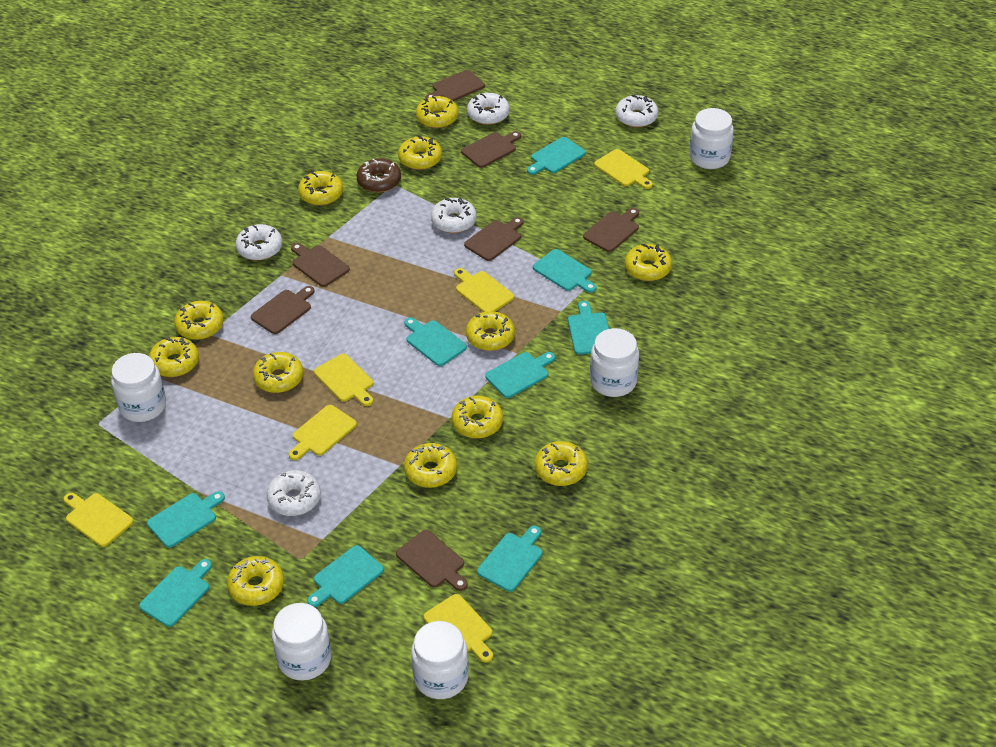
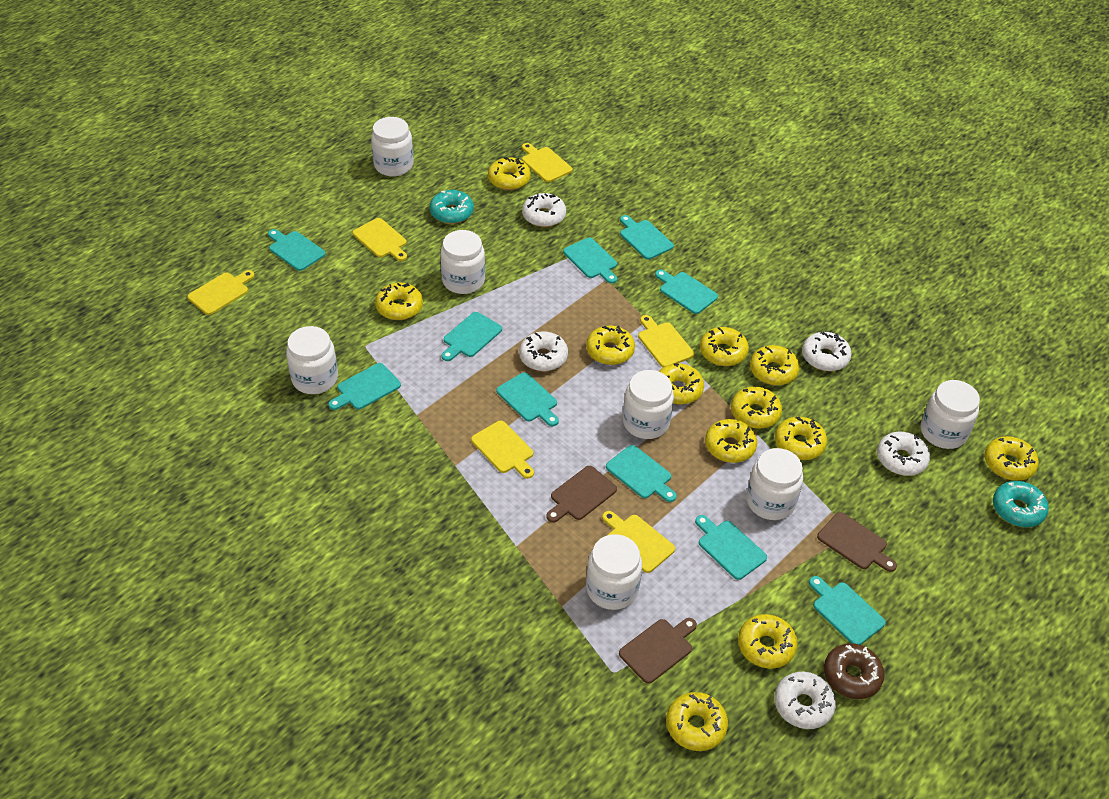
brown cutting board: [251,286,315,334] [291,243,350,287] [396,530,468,591] [425,70,485,101] [461,131,521,168] [464,217,524,261] [583,208,639,252] = 7 -> [546,466,617,522] [619,618,697,684] [817,512,897,572] = 3
turquoise cutting board: [139,559,212,627] [147,491,225,548] [307,545,384,607] [404,318,467,366] [477,526,543,592] [485,352,555,398] [527,137,586,175] [533,249,597,293] [568,301,609,355] = 9 -> [268,229,326,271] [328,363,401,410] [442,312,502,361] [496,372,559,426] [563,238,617,284] [606,445,677,502] [620,215,674,260] [655,270,718,314] [695,515,767,580] [809,576,886,645] = 10
turquoise donut: none = 0 -> [430,190,474,224] [993,481,1049,527] = 2
white jar: [111,353,166,422] [272,603,331,681] [411,621,469,699] [590,328,639,397] [689,108,734,169] = 5 -> [286,326,338,394] [371,117,414,176] [440,230,485,294] [586,534,642,610] [623,370,674,439] [747,448,803,520] [921,380,980,449] = 7

